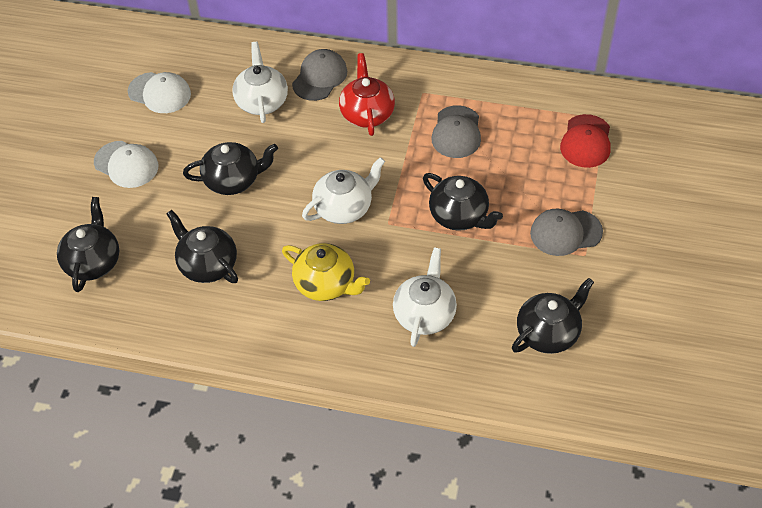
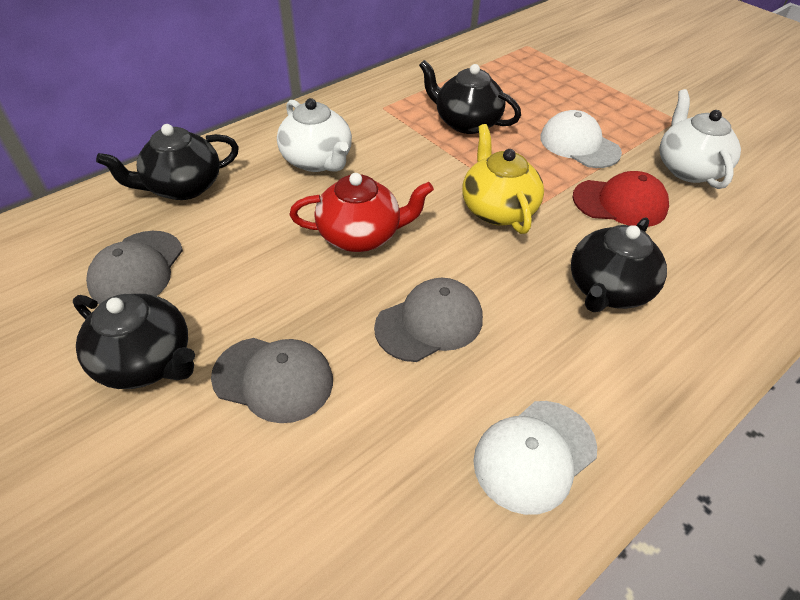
black teapot: [57,197,119,292] [166,210,238,283] [183,142,278,195] [423,173,503,231] [512,278,594,354] = 5 -> [73,294,195,389] [96,124,239,200] [419,60,521,134] [571,217,667,312] = 4
white teapot: [232,42,288,123] [302,157,385,224] [393,247,457,347] = 3 -> [277,98,352,172] [660,89,741,189] = 2

